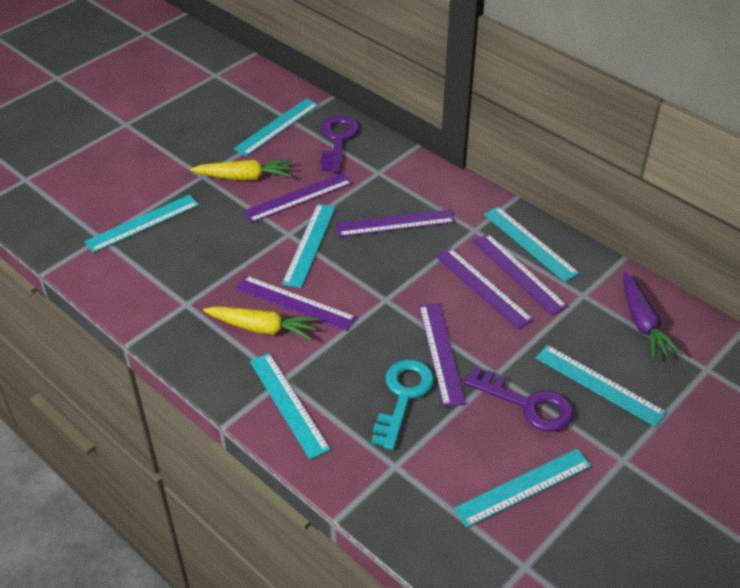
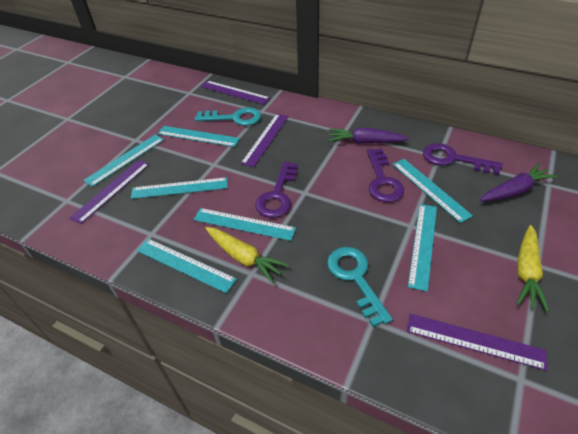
purple carrot: [623,272,682,360] = 1 -> [328,128,409,144] [480,163,558,201] = 2
purple key: [321,115,359,173] [464,367,574,432] = 2 -> [255,162,298,218] [367,149,404,202] [423,143,502,175] = 3
purple ruler: [235,276,356,332] [243,173,353,223] [336,209,455,237] [419,303,466,407] [435,248,534,329] [473,234,568,315] = 6 -> [70,160,150,224] [201,81,270,104] [241,114,289,167] [407,314,547,371] = 4
turquoise key: [371,359,434,450] = 1 -> [195,107,261,126] [327,247,393,327] = 2

